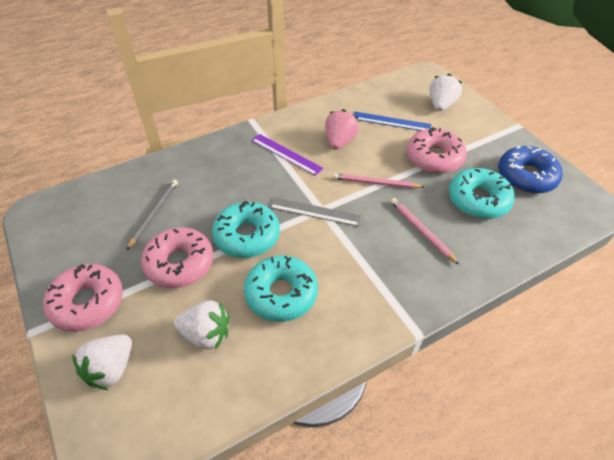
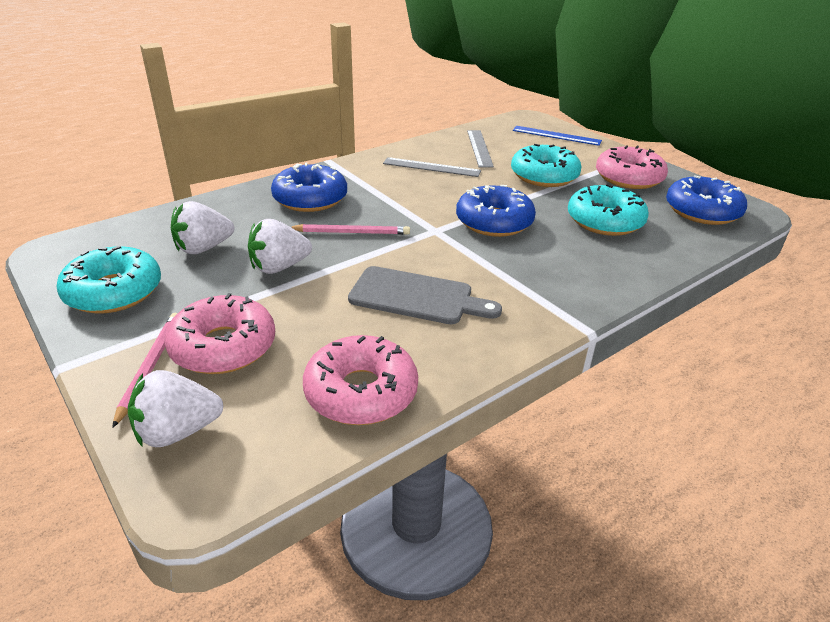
blue donut: [498,146,563,194] = 1 -> [271,163,347,212] [456,185,536,237] [666,175,747,225] = 3
grey cutting board: none = 0 -> [348,266,502,324] = 1
grey pencil: [126,180,178,251] = 1 -> none = 0
grey ruler: [269,197,362,227] = 1 -> [383,157,481,177] [467,130,494,168] = 2
pink strawberry: [325,109,359,150] = 1 -> none = 0
purple ruler: [251,134,323,176] = 1 -> none = 0

